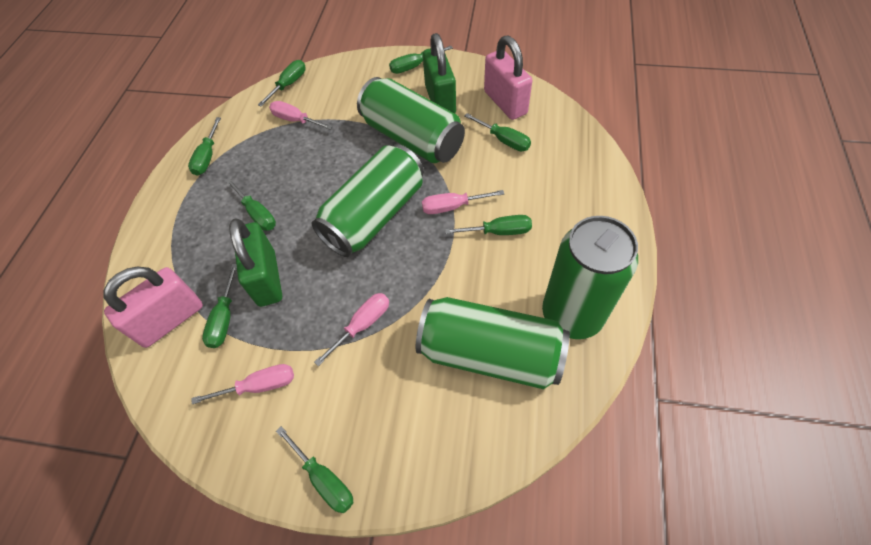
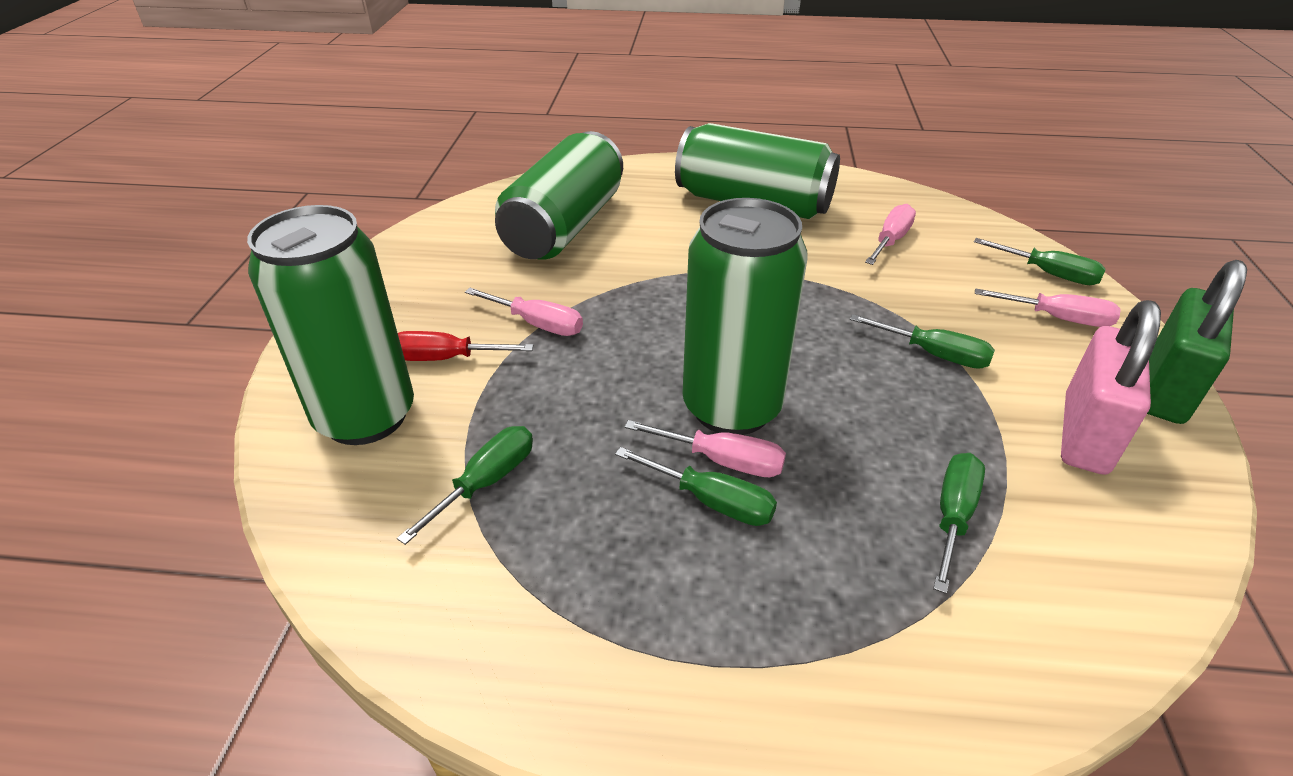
green padlock: [229,218,282,307] [423,33,456,113] = 2 -> [1147,260,1247,424] = 1
green screwdriver: [188,117,221,176] [202,264,237,348] [226,179,276,231] [258,60,305,107] [276,426,353,513] [389,46,453,74] [445,215,532,235] [464,113,531,151] = 8 -> [397,426,533,545] [615,447,777,526] [850,314,995,369] [933,453,985,594] [974,238,1106,285] = 5
pink padlock: [104,267,203,348] [484,35,532,120] = 2 -> [1061,300,1161,475] = 1
red screwdriver: none = 0 -> [398,331,533,361] = 1

